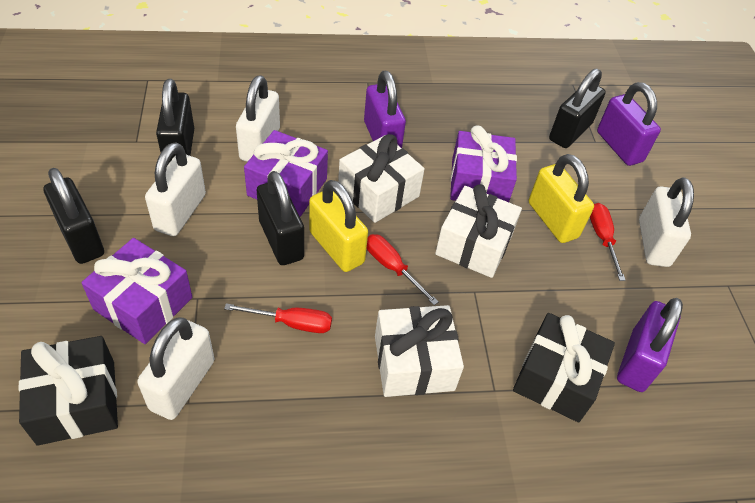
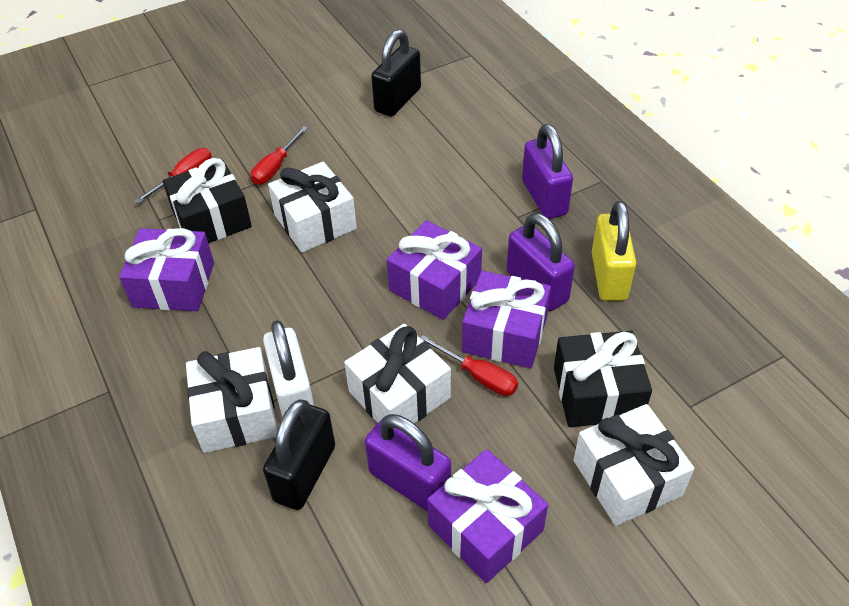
black padlock: [43,168,104,264] [156,79,194,164] [257,171,304,265] [549,68,606,148] = 4 -> [263,399,335,510] [371,29,421,117] = 2
purple gift: [81,238,192,344] [244,130,328,217] [450,125,517,202] = 3 -> [119,228,214,311] [387,220,482,320] [427,449,548,583] [462,271,551,368] = 4
white gift: [338,134,425,223] [375,305,464,397] [435,184,522,278] = 3 -> [186,347,278,453] [268,162,357,253] [344,324,451,423] [574,404,694,526] = 4
white padlock: [137,317,214,420] [145,142,206,236] [236,75,280,162] [639,177,694,267] = 4 -> [263,320,314,418] = 1
yellow padlock: [309,180,368,272] [529,154,594,243] = 2 -> [592,201,636,301] = 1

